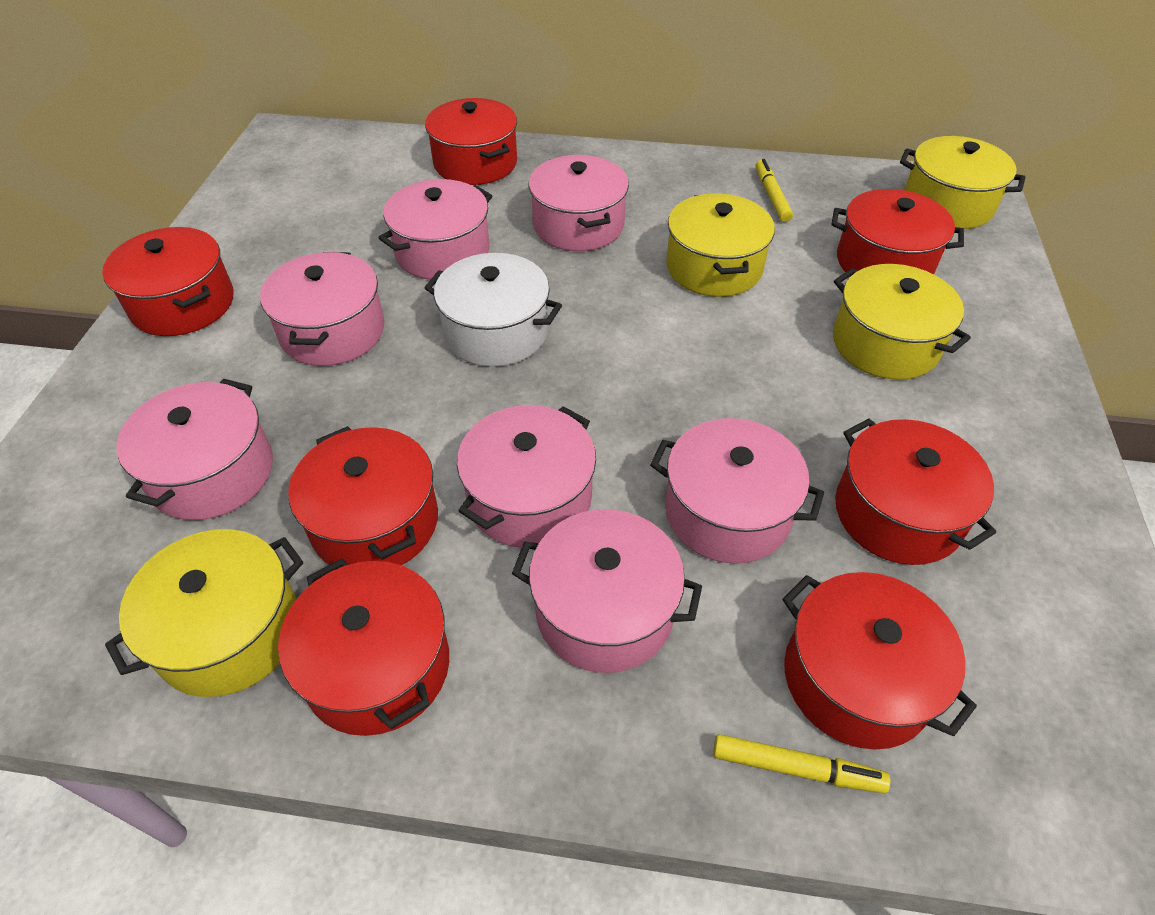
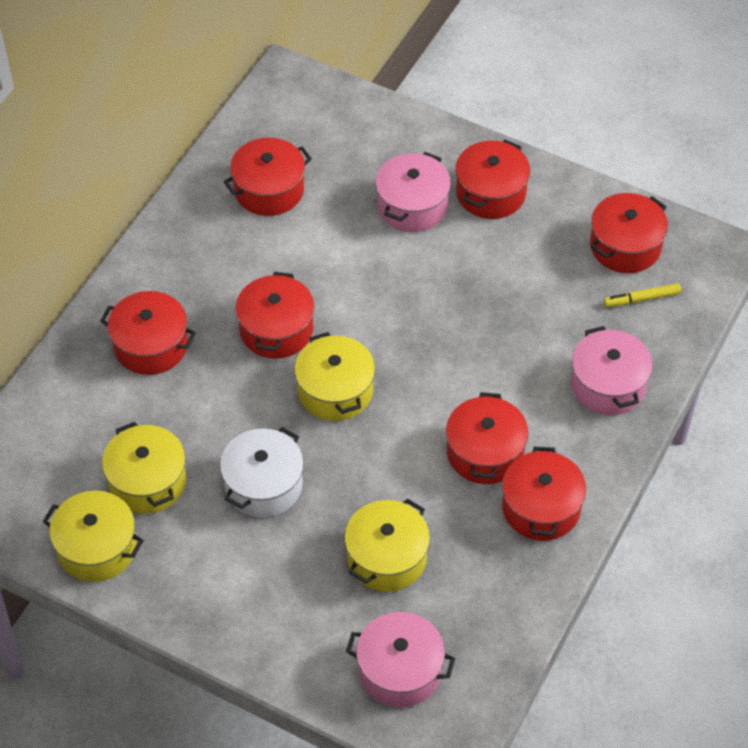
pink pot: [117,379,273,520] [260,252,384,366] [378,179,492,280] [457,405,596,548] [512,509,702,673] [529,155,629,251] [650,418,824,564] = 7 -> [346,612,455,708] [376,152,451,232] [571,326,653,415] = 3
yellow marker: [713,734,890,793] [755,159,793,222] = 2 -> [604,283,681,307] = 1

